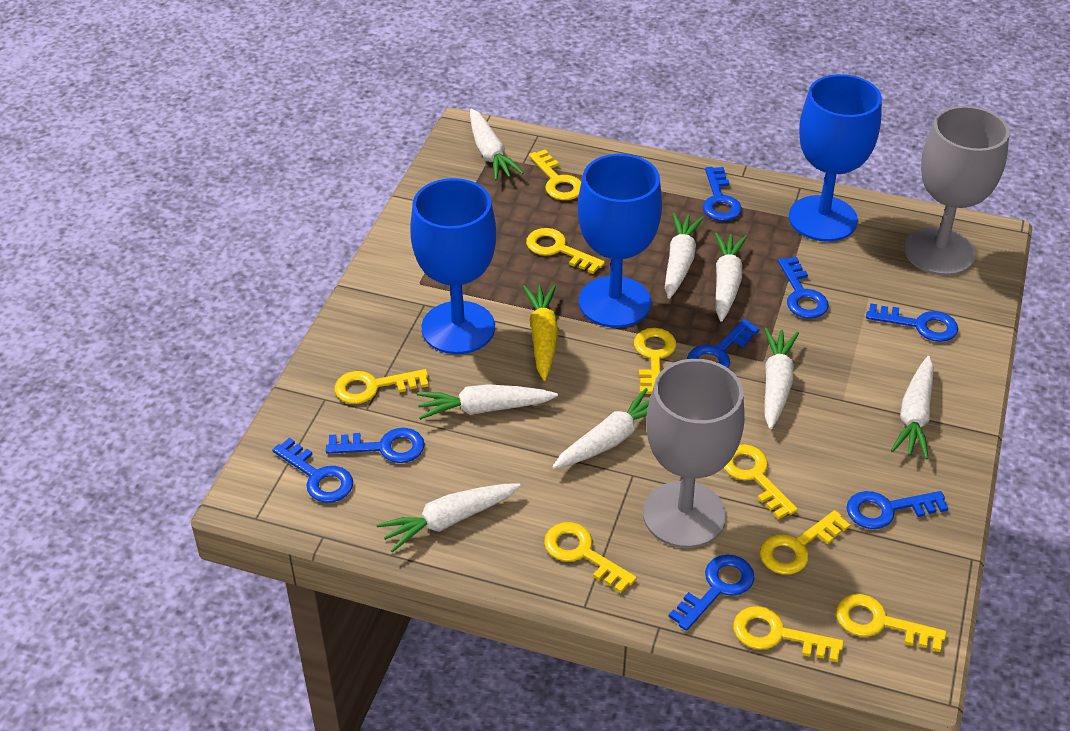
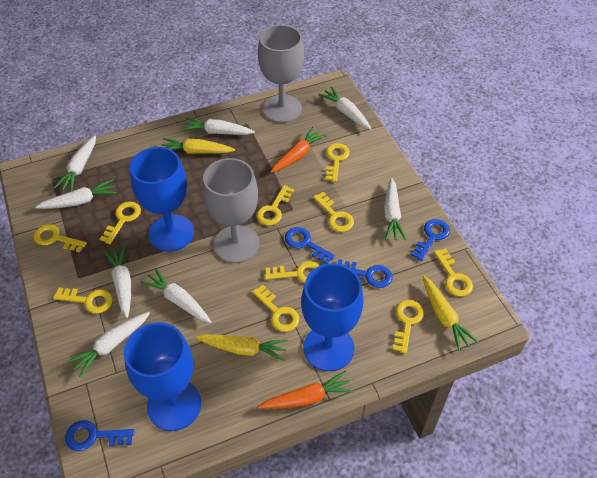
blue key: [273,438,353,503] [326,428,425,463] [668,555,755,631] [687,319,760,368] [703,167,742,221] [778,257,829,319] [847,491,948,529] [866,303,958,342] = 8 -> [65,420,135,451] [285,227,335,264] [337,259,392,288] [411,219,450,261] = 4
orange carrot: none = 0 -> [257,371,354,409] [271,127,327,173] = 2
yellow carrot: [523,284,558,381] = 1 -> [162,138,235,154] [196,334,288,361] [423,276,479,351] = 3
yellow key: [335,369,429,404] [526,228,605,274] [529,150,581,200] [544,522,637,593] [634,328,676,394] [724,444,798,519] [733,606,844,662] [760,510,850,574] [836,594,946,652] = 9 -> [34,224,87,253] [53,287,113,314] [100,201,141,244] [252,285,299,332] [256,185,294,226] [265,261,320,283] [313,192,354,232] [325,143,350,182] [393,300,424,354] [434,248,473,297] = 10

